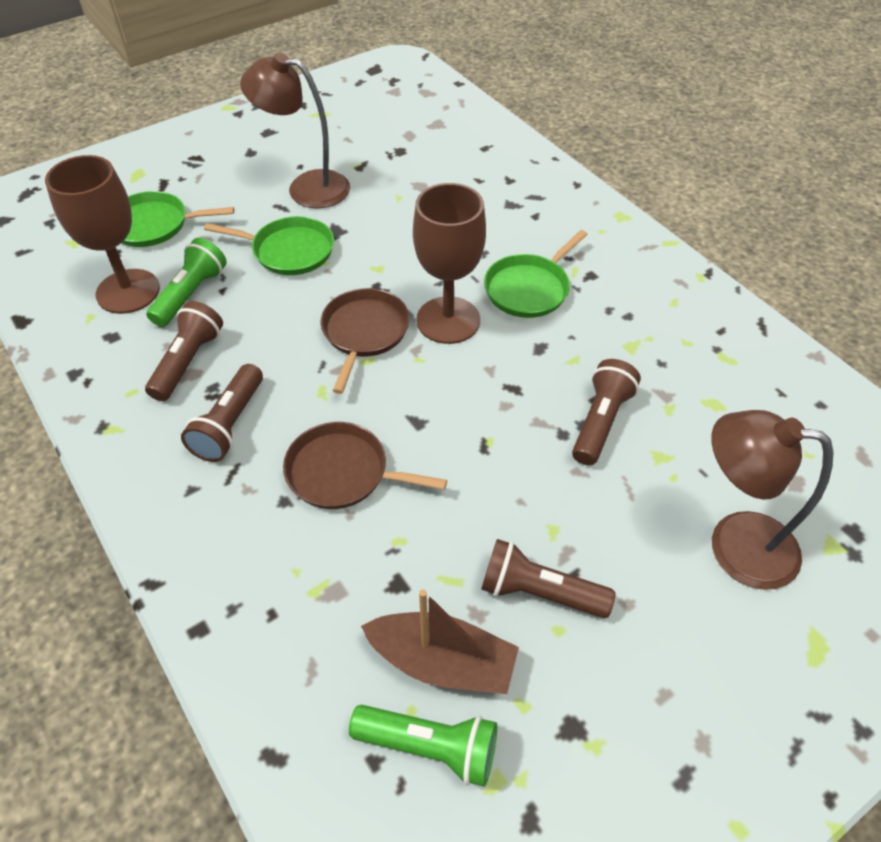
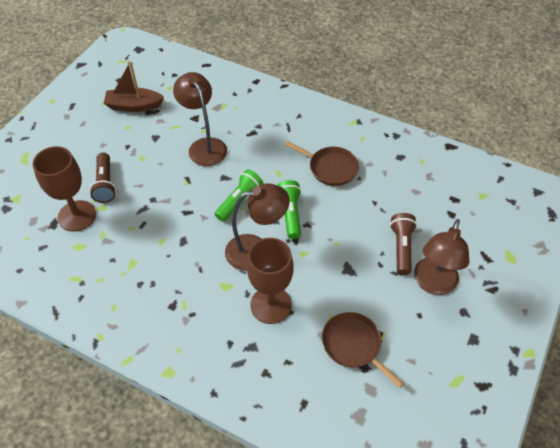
brown flashlight: [145,301,223,401] [181,364,263,462] [481,539,616,618] [572,359,641,465] = 4 -> [89,153,116,203] [390,213,417,275] = 2
brown lamp: [240,53,350,208] [711,410,834,590] = 2 -> [173,72,227,166] [225,183,290,271] [414,219,469,295] = 3
green pan: [122,191,234,247] [204,216,334,275] [484,230,588,318] = 3 -> none = 0

